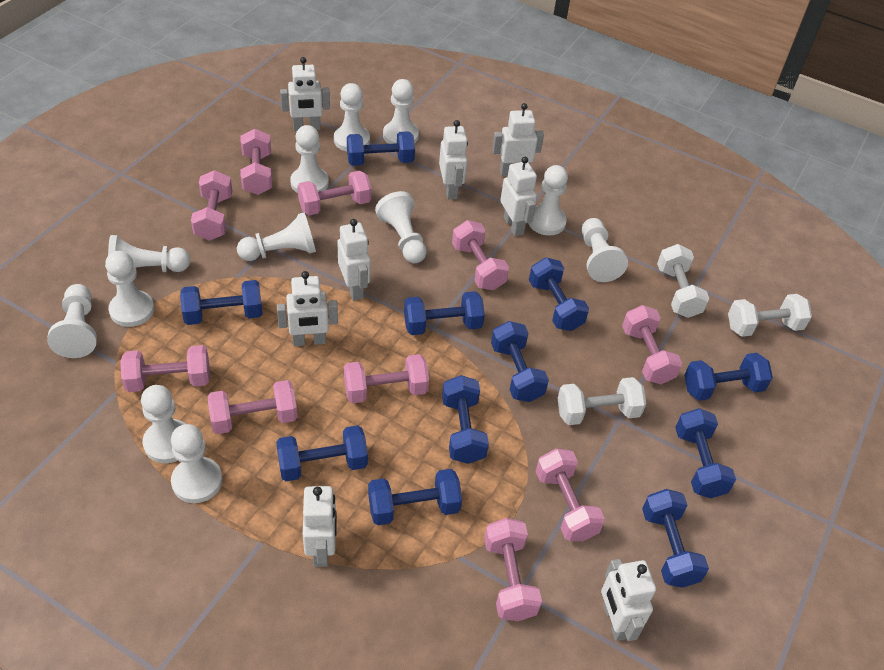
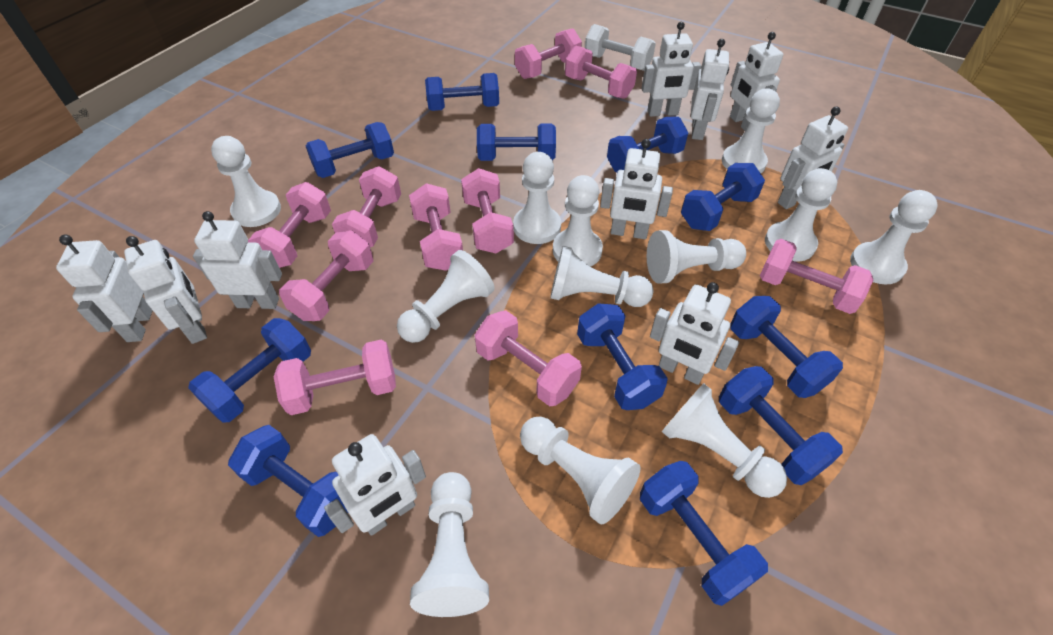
white dumbbell: [557,377,646,425] [657,244,709,318] [728,294,812,337] = 3 -> [585,24,656,71] = 1
white robot: [277,271,338,346] [280,57,330,131] [303,486,337,567] [338,219,370,301] [439,120,468,199] [492,103,544,176] [500,157,537,236] [601,559,656,641] = 8 -> [56,235,153,342] [124,236,207,344] [193,211,282,309] [324,434,426,536] [600,139,673,239] [642,22,701,117] [650,282,739,385] [691,39,729,140] [730,32,783,131] [778,107,848,209] = 10

